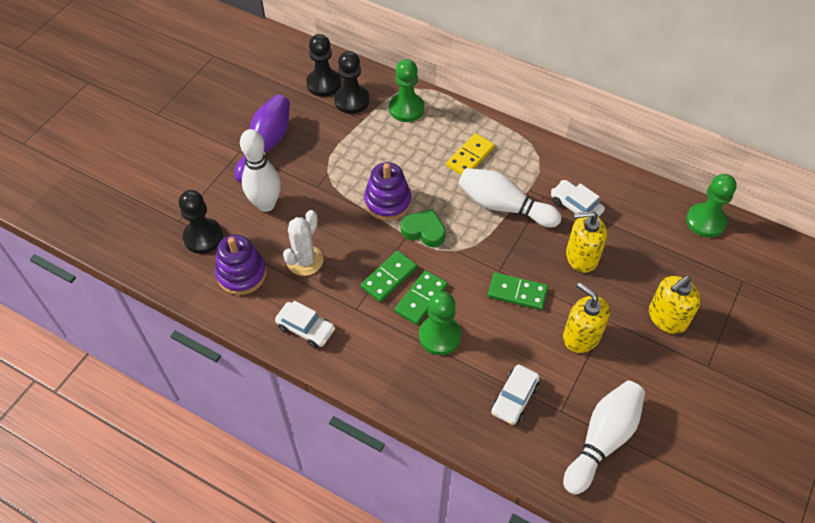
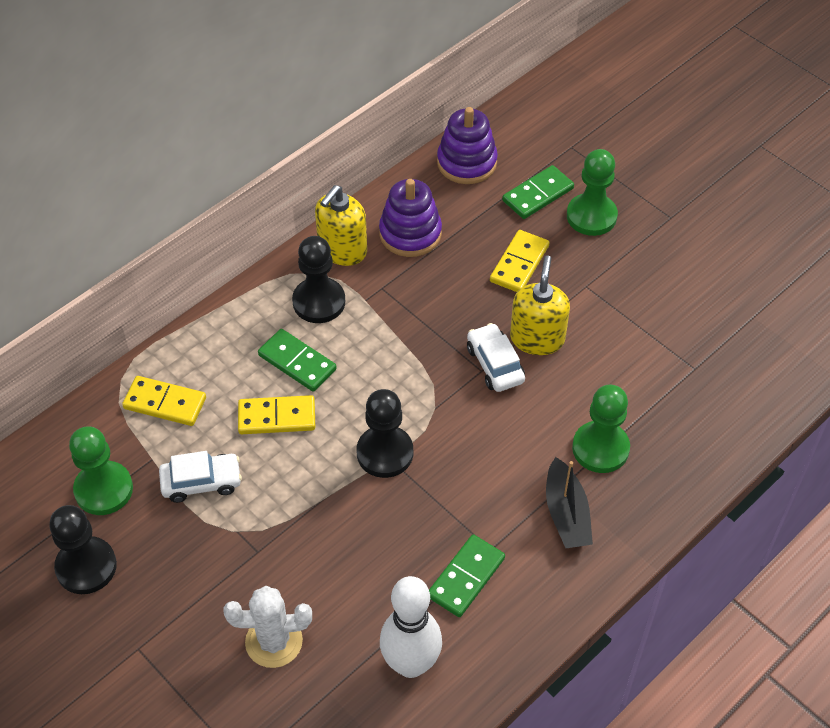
black boat: none = 0 -> [546,457,593,548] = 1
green heart: [401,209,445,247] = 1 -> none = 0
purple bowling pin: [234,95,290,184] = 1 -> none = 0
white bowling pin: [240,129,281,212] [458,168,562,228] [563,381,645,495] = 3 -> [380,576,442,678] = 1
white car: [275,301,335,348] [491,364,540,425] [551,180,605,217] = 3 -> [159,451,242,503] [467,323,525,392] = 2
yellow domino: [446,133,495,175] = 1 -> [122,376,206,426] [238,395,315,434] [490,230,550,292] = 3
yellow soap dispenser: [563,282,610,353] [566,211,607,273] [649,276,701,334] = 3 -> [315,185,367,266] [510,255,570,355] = 2

